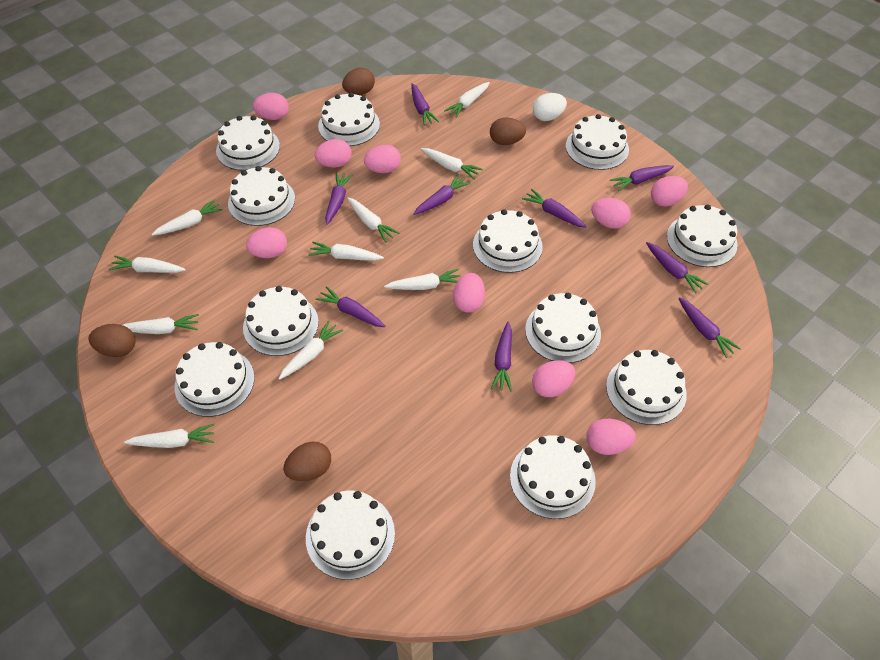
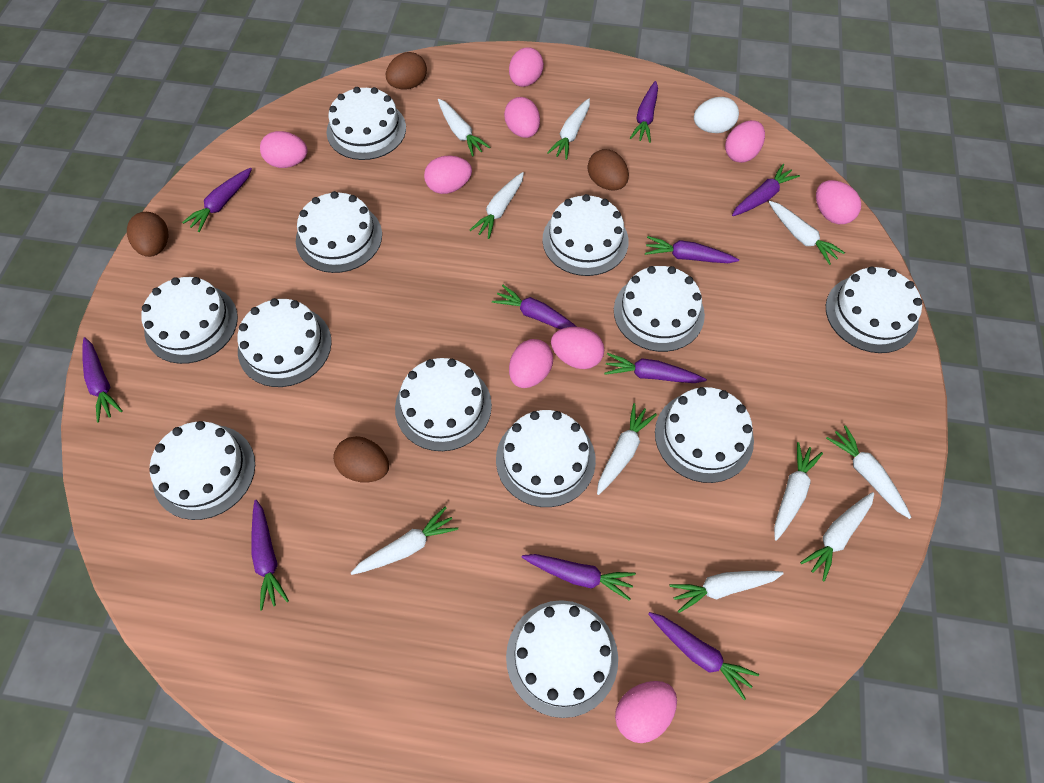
purple carrot: [315,286,385,327] [325,172,353,225] [411,83,439,125] [414,174,471,215] [491,322,512,391] [522,189,587,228] [610,165,674,191] [646,242,709,294] [678,297,741,358] = 9 -> [82,337,123,422] [182,168,252,232] [252,500,289,610] [492,285,577,329] [521,554,636,601] [604,353,707,383] [630,81,658,143] [645,236,739,263] [648,612,759,700] [732,164,800,216] = 10

